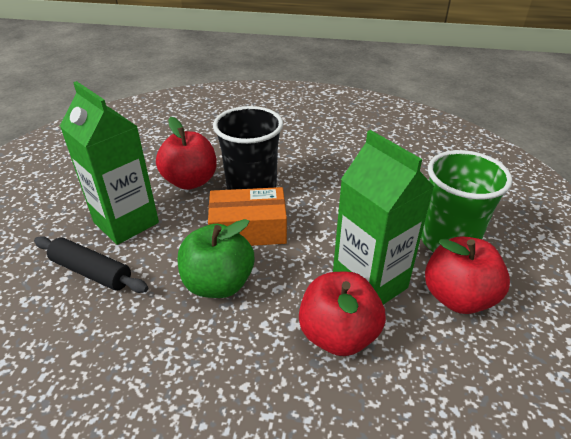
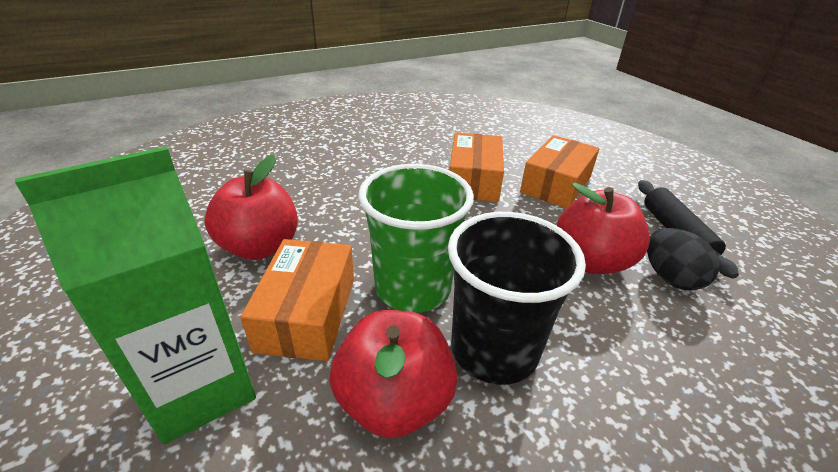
black egg: none = 0 -> [647,228,719,290] = 1
green apple: [178,219,254,298] = 1 -> none = 0
green carton: [60,81,159,245] [333,130,434,305] = 2 -> [15,146,256,444] = 1
orange box: [208,187,287,246] = 1 -> [241,239,354,361] [450,132,504,202] [520,135,599,208] = 3

